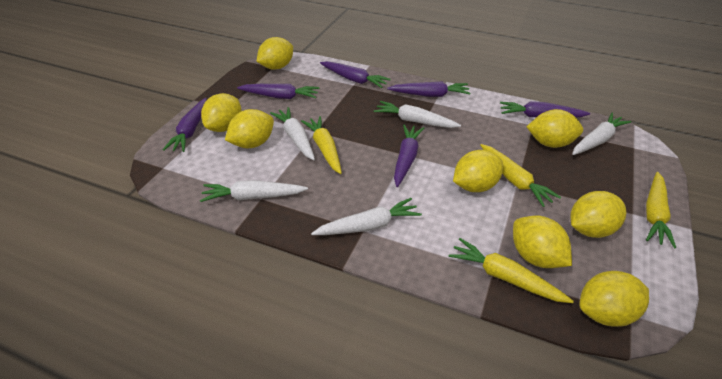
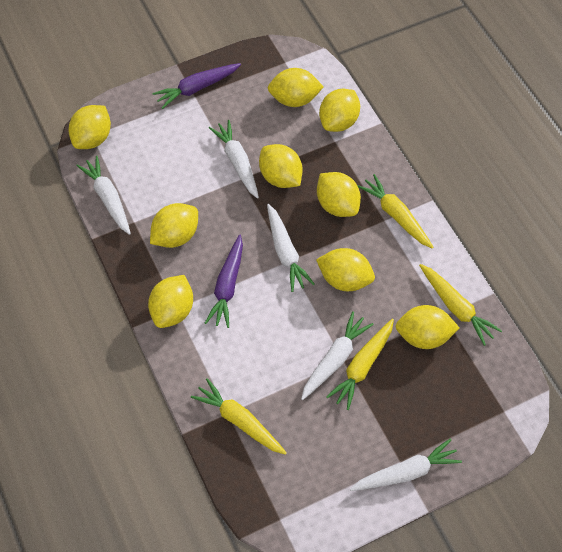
purple carrot: [163,98,207,152] [237,84,319,99] [320,61,391,88] [387,82,471,97] [394,125,424,187] [500,101,590,117] = 6 -> [152,63,241,109] [205,235,243,328] = 2
yellow lemon: [201,93,242,132] [225,109,274,148] [256,37,293,70] [453,150,503,192] [513,216,572,268] [527,109,583,148] [570,191,626,238] [579,271,649,327] = 8 -> [68,105,111,149] [148,275,193,328] [150,203,198,248] [259,144,303,188] [268,68,324,107] [316,248,375,291] [317,172,361,217] [319,89,360,132] [395,305,459,349] = 9

